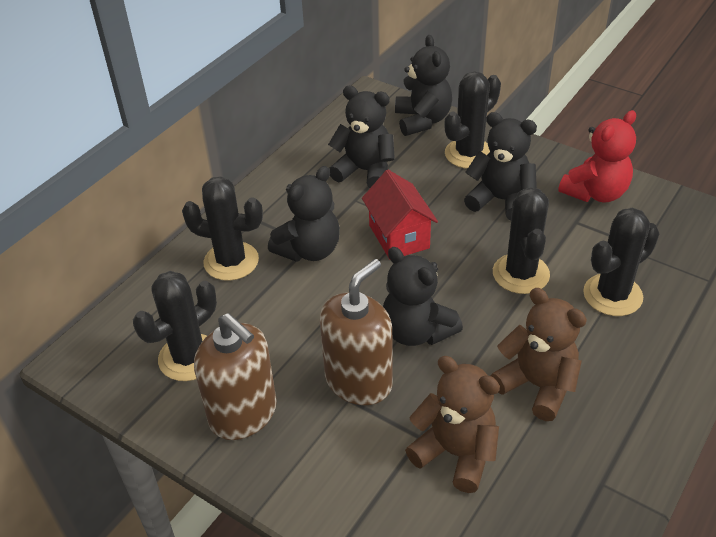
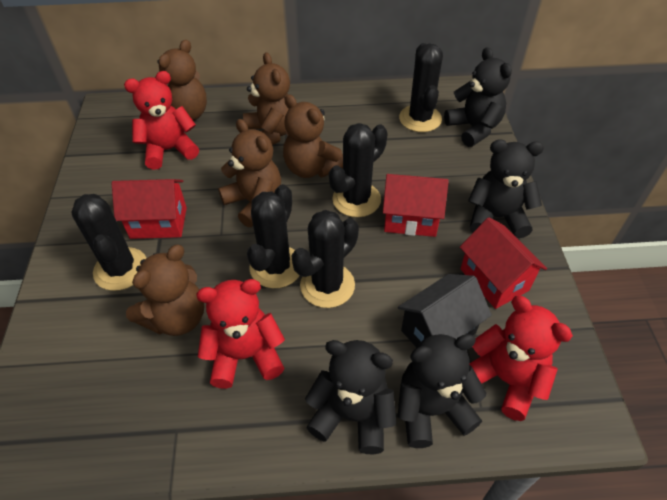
black house: none = 0 -> [398,274,492,348] = 1
black teddy bear: [268,166,340,262] [328,86,395,188] [383,247,463,346] [395,35,452,136] [464,112,537,221] = 5 -> [305,340,396,454] [397,334,486,448] [444,47,512,147] [468,139,544,238] = 4
brown soap dispenser: [194,313,277,440] [320,259,393,405] = 2 -> none = 0
brown teddy bear: [405,356,500,493] [491,288,587,421] = 2 -> [126,244,204,336] [157,40,207,121] [218,119,281,227] [243,52,290,145] [283,94,343,178] = 5
red house: [362,170,438,260] = 1 -> [112,179,187,239] [383,174,449,237] [460,217,547,309] = 3
red teddy bear: [558,110,636,202] = 1 -> [124,71,199,170] [196,279,285,389] [469,296,573,421] = 3

